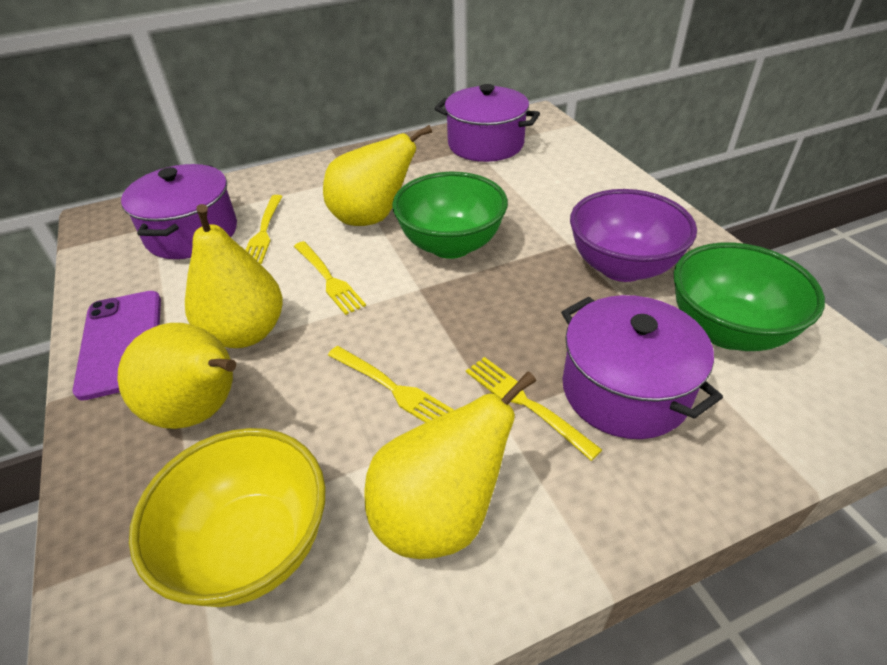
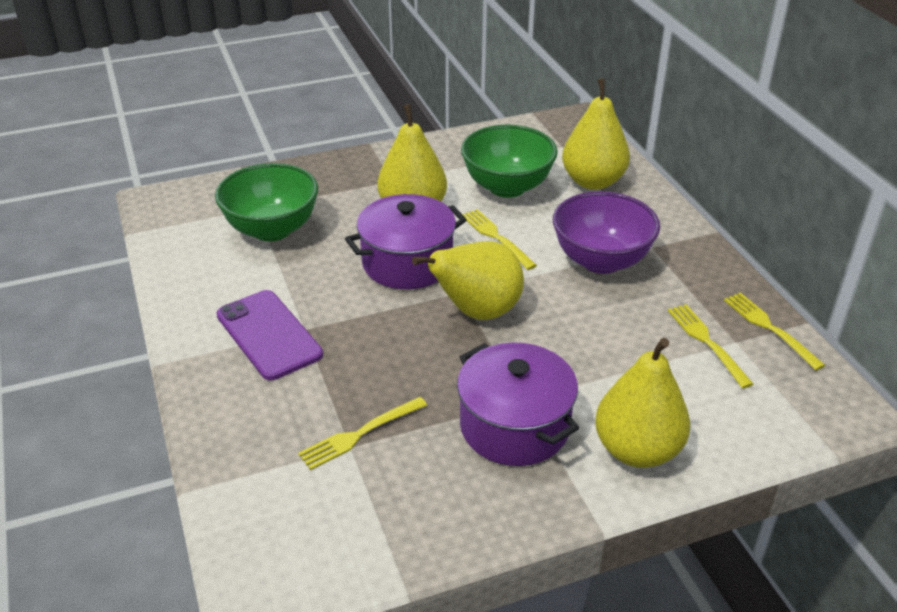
purple pot: [121,164,237,259] [434,84,540,162] [561,295,723,439] = 3 -> [345,194,467,289] [457,343,579,466] = 2
yellow bowl: [129,428,326,607] = 1 -> none = 0

